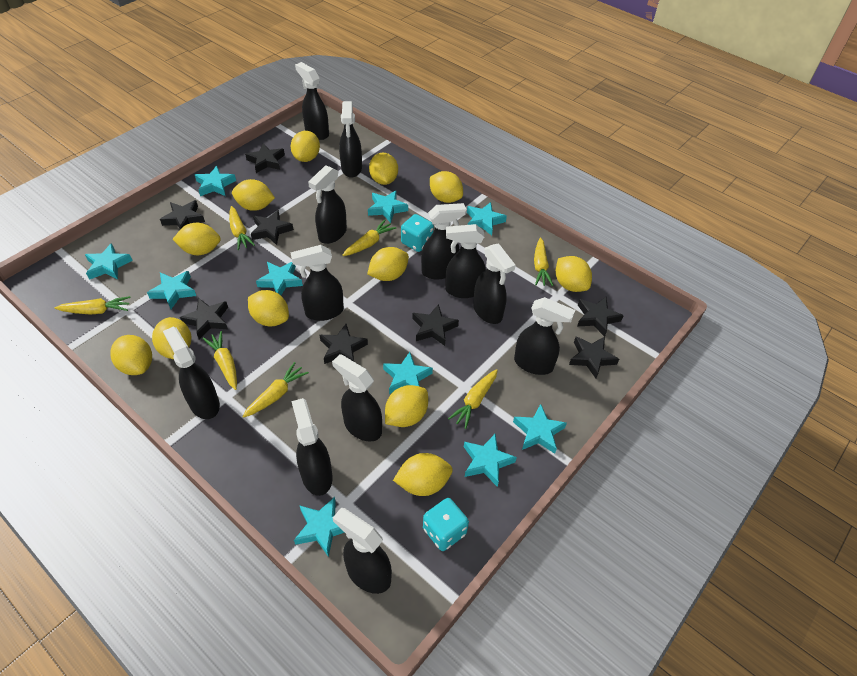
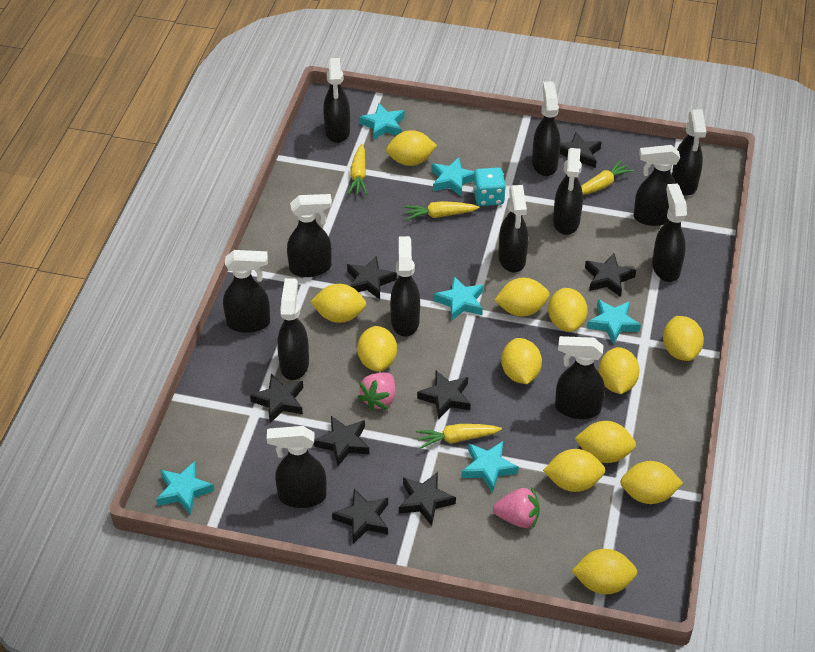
black spray bottle: [163,326,220,419] [290,245,344,321] [291,398,333,496] [295,62,329,140] [308,165,347,244] [332,354,382,442] [333,508,392,594] [339,101,362,178] [421,203,467,279] [445,224,486,298] [473,243,516,324] [514,297,575,375] = 12 -> [223,250,270,333] [267,426,327,508] [277,278,309,380] [287,194,332,277] [323,58,350,143] [390,236,420,337] [499,185,528,273] [532,81,561,176] [553,148,583,235] [555,336,605,419] [634,145,680,226] [652,184,687,282] [672,109,706,196] = 13
pink strawberry: none = 0 -> [358,373,395,411] [493,487,540,528] = 2
turquoise dice: [401,214,434,252] [423,498,469,551] = 2 -> [473,167,506,206] = 1
turquoise star: [85,243,133,280] [147,271,196,309] [195,166,236,196] [256,262,303,295] [294,497,345,557] [368,190,408,223] [383,352,433,394] [464,434,517,487] [467,202,507,236] [513,404,567,454] = 10 -> [156,461,214,515] [359,103,405,140] [432,157,475,197] [434,276,484,321] [461,441,519,493] [587,299,641,345] = 6
yellow carrot: [55,296,131,315] [203,331,237,390] [229,206,255,250] [242,362,309,418] [342,220,396,256] [448,369,498,429] [534,238,553,286] = 7 -> [348,144,367,195] [404,201,479,220] [416,424,502,449] [581,160,634,195] = 4

